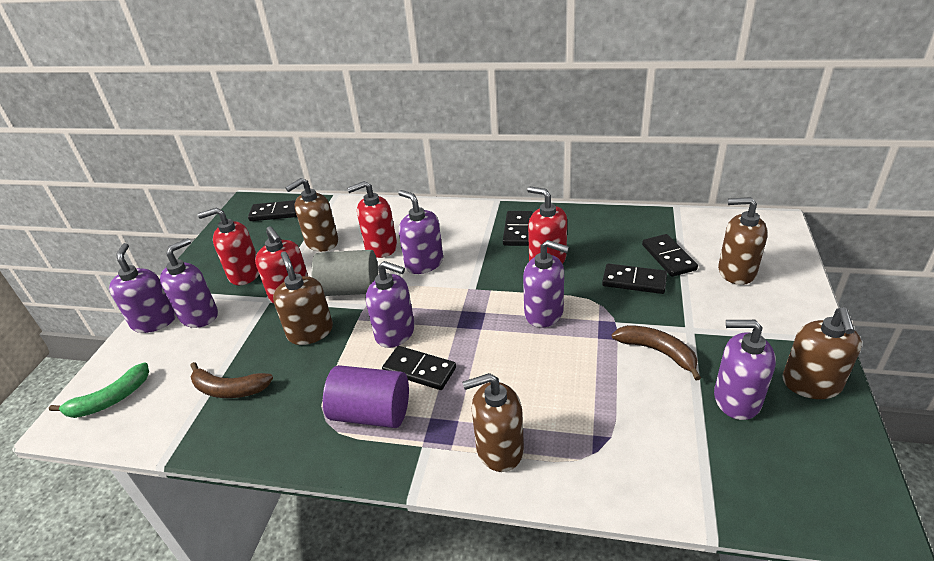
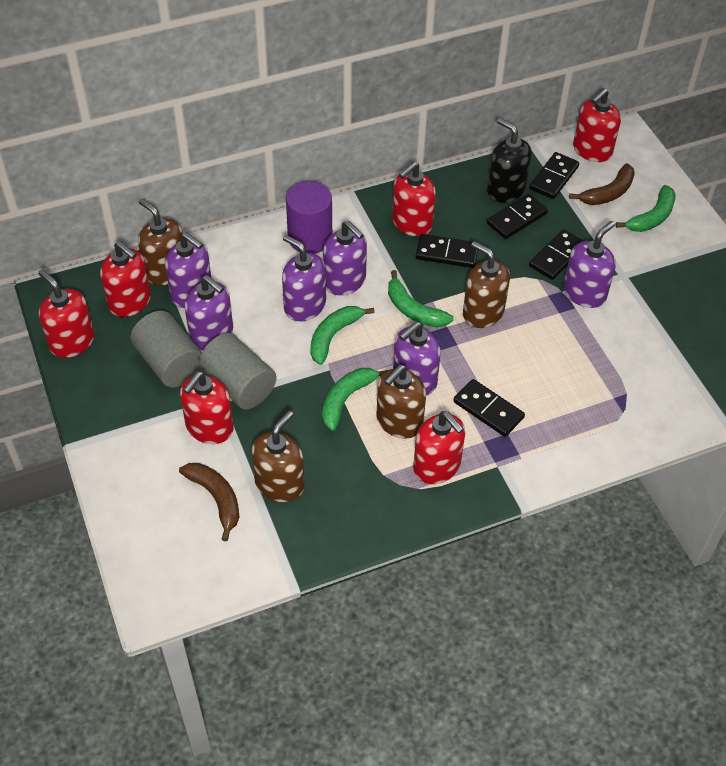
black soap dispenser: none = 0 -> [487,118,532,203] = 1
brown soap dispenser: [273,251,333,345] [285,178,338,252] [462,373,524,472] [718,197,768,285] [782,307,862,399] = 5 -> [138,199,183,285] [251,411,305,502] [376,365,426,439] [463,241,510,328] = 4
green banana: [49,362,149,418] = 1 -> [310,306,375,365] [322,368,388,431] [388,270,454,327] [615,185,676,232] = 4
grey cylinder: [311,250,378,296] = 1 -> [131,311,202,387] [198,333,277,410] = 2
red soap dispenser: [198,207,259,285] [255,226,308,304] [347,181,397,258] [527,186,567,264] = 4 -> [38,270,94,358] [100,241,151,317] [180,371,234,444] [392,162,436,236] [413,411,465,484] [573,88,621,162] = 6

